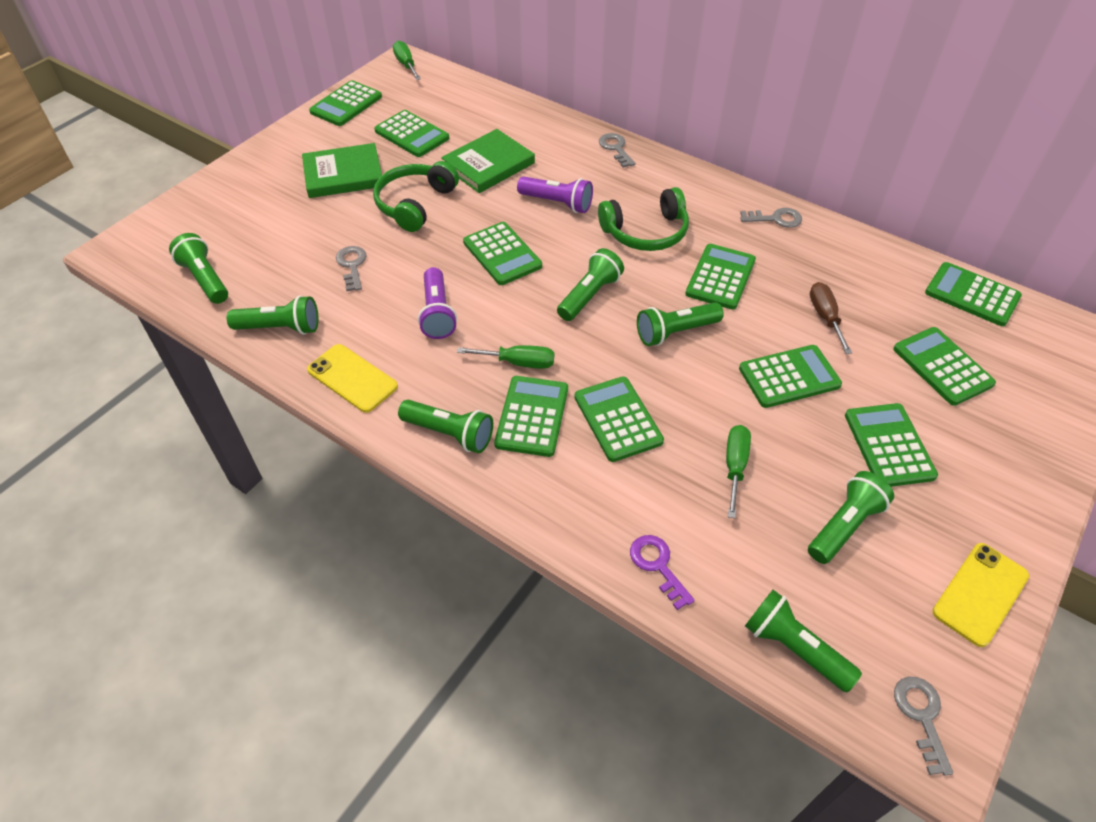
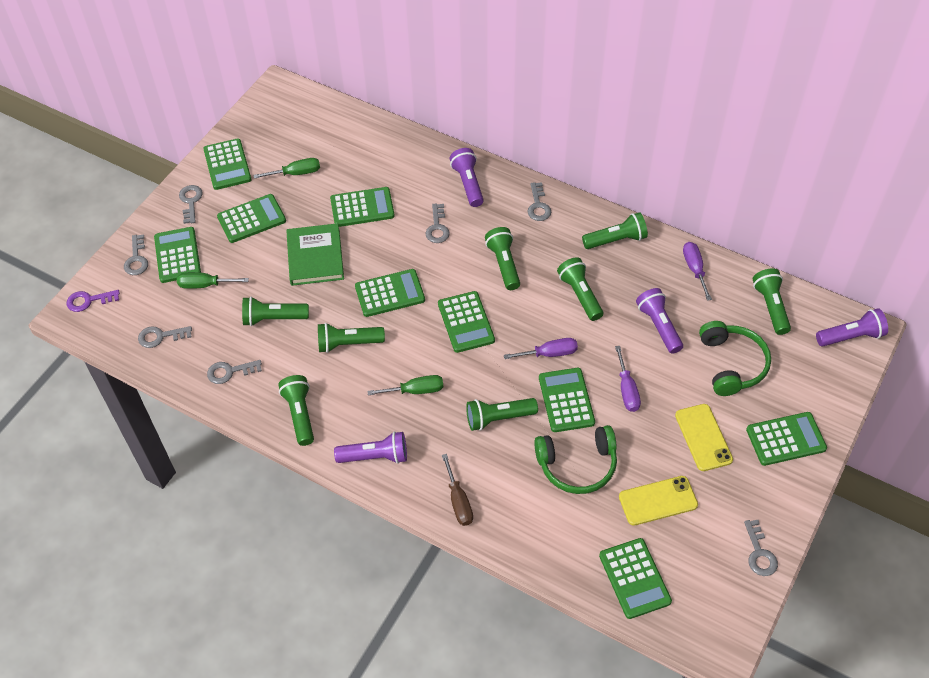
green book: [302,143,382,198] [441,129,535,193] = 2 -> [286,223,344,286] = 1
green calculator: [309,80,382,126] [374,110,449,157] [463,222,542,285] [494,376,568,457] [574,376,664,462] [685,244,756,310] [739,345,842,408] [845,403,938,487] [893,327,996,406] [925,262,1022,326] = 10 -> [154,227,201,283] [203,139,252,190] [217,194,286,243] [330,187,395,227] [355,269,425,317] [438,291,495,353] [539,368,595,432] [599,538,672,619] [746,412,827,466] = 9
green flashlight: [169,233,228,304] [227,296,318,335] [398,400,493,453] [557,248,624,321] [637,302,724,346] [745,589,862,692] [808,471,894,564] = 7 -> [242,297,309,326] [278,375,314,446] [318,323,385,353] [466,398,538,431] [485,227,520,290] [557,257,603,321] [582,212,648,249] [753,268,791,335] = 8
grey key: [336,246,367,292] [599,133,635,168] [740,208,802,228] [894,677,953,776] = 4 -> [124,234,148,275] [138,326,192,348] [179,185,203,224] [207,360,262,384] [426,204,450,243] [527,182,551,221] [744,520,778,576] = 7
purple flashlight: [418,267,457,339] [517,176,593,213] = 2 -> [334,431,407,464] [450,148,484,207] [636,288,683,354] [816,308,888,347] = 4
purple screwdriver: none = 0 -> [504,338,578,359] [615,346,641,412] [683,242,712,301] = 3

